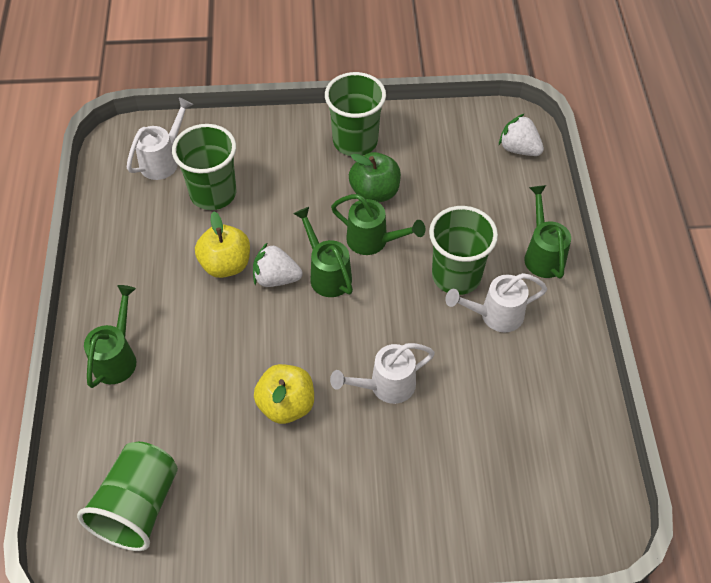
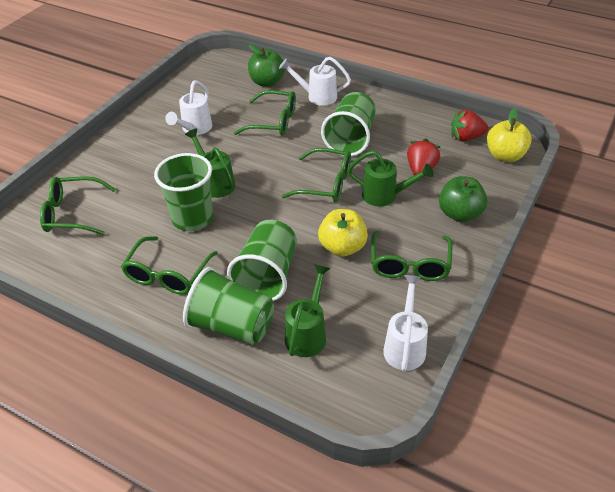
green apple: [349,152,401,202] = 1 -> [248,44,285,87] [439,176,487,222] = 2
green glasses: none = 0 -> [40,176,116,235] [121,236,218,294] [234,90,296,136] [281,148,351,202] [371,231,452,281] = 5
green watering can: [84,285,136,388] [294,207,353,297] [331,194,425,255] [524,185,571,279] = 4 -> [185,128,235,198] [285,264,331,357] [348,150,434,207] = 3
red strawberry: none = 0 -> [407,139,441,175] [451,109,488,142] = 2
white strawberry: [253,242,303,287] [499,114,544,156] = 2 -> none = 0

